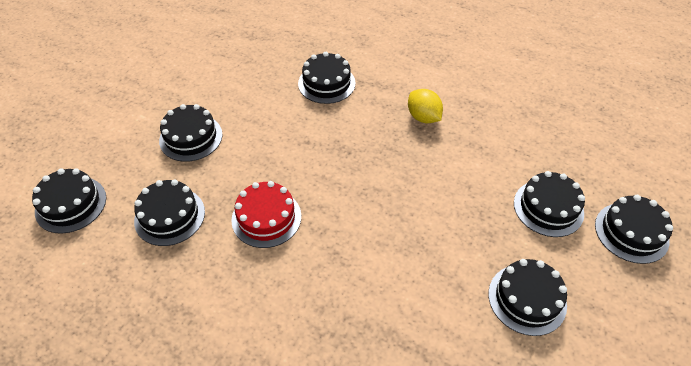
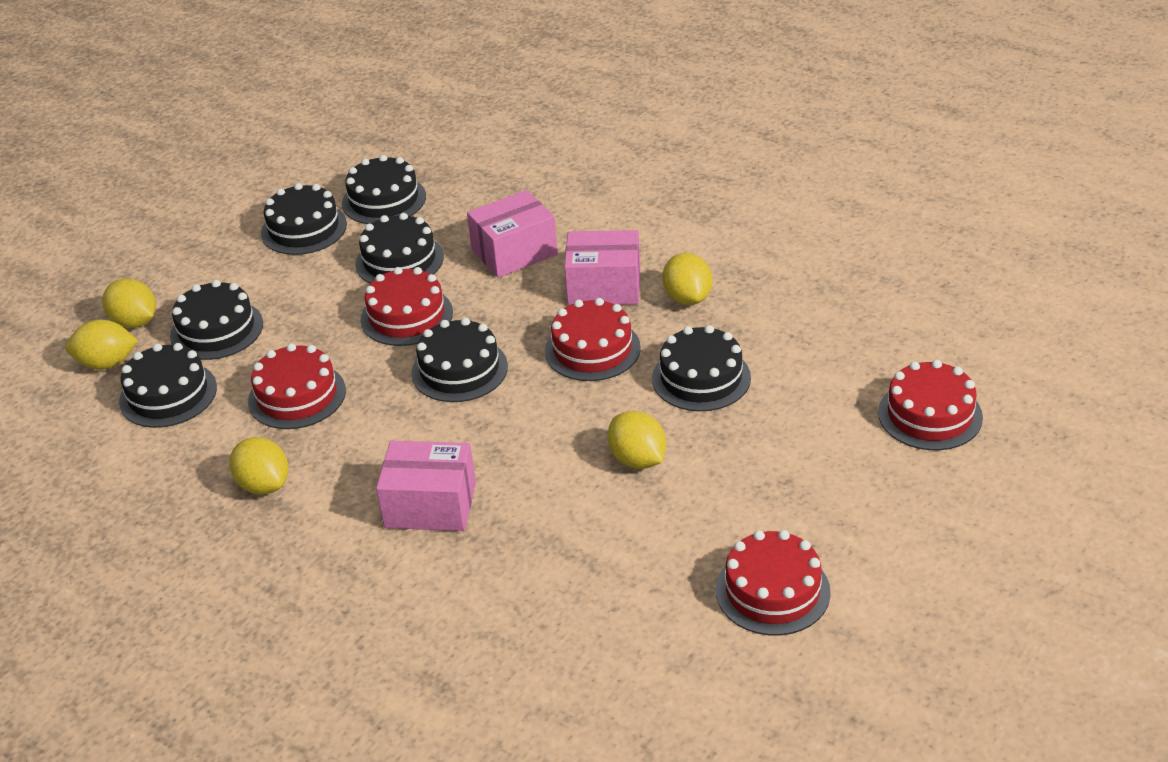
pink box: none = 0 -> [376,441,476,531] [467,190,558,278] [564,230,640,305] = 3
red cake: [231,181,301,248] = 1 -> [248,343,346,429] [360,267,453,346] [545,298,641,381] [716,530,831,635] [878,360,983,450] = 5
yellow lemon: [408,89,443,123] = 1 -> [65,320,138,369] [102,279,156,328] [229,437,289,495] [608,411,666,469] [662,253,712,305] = 5

